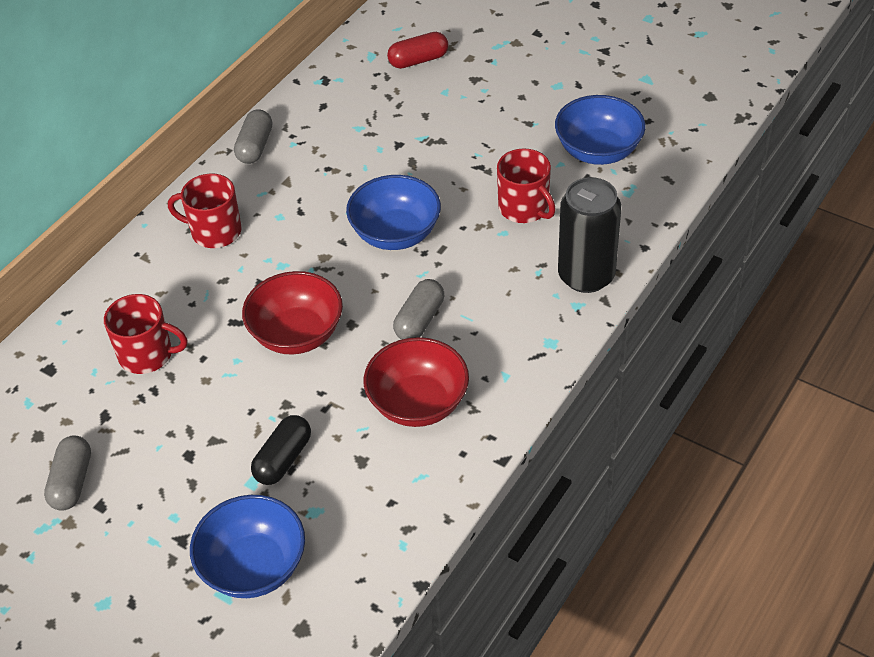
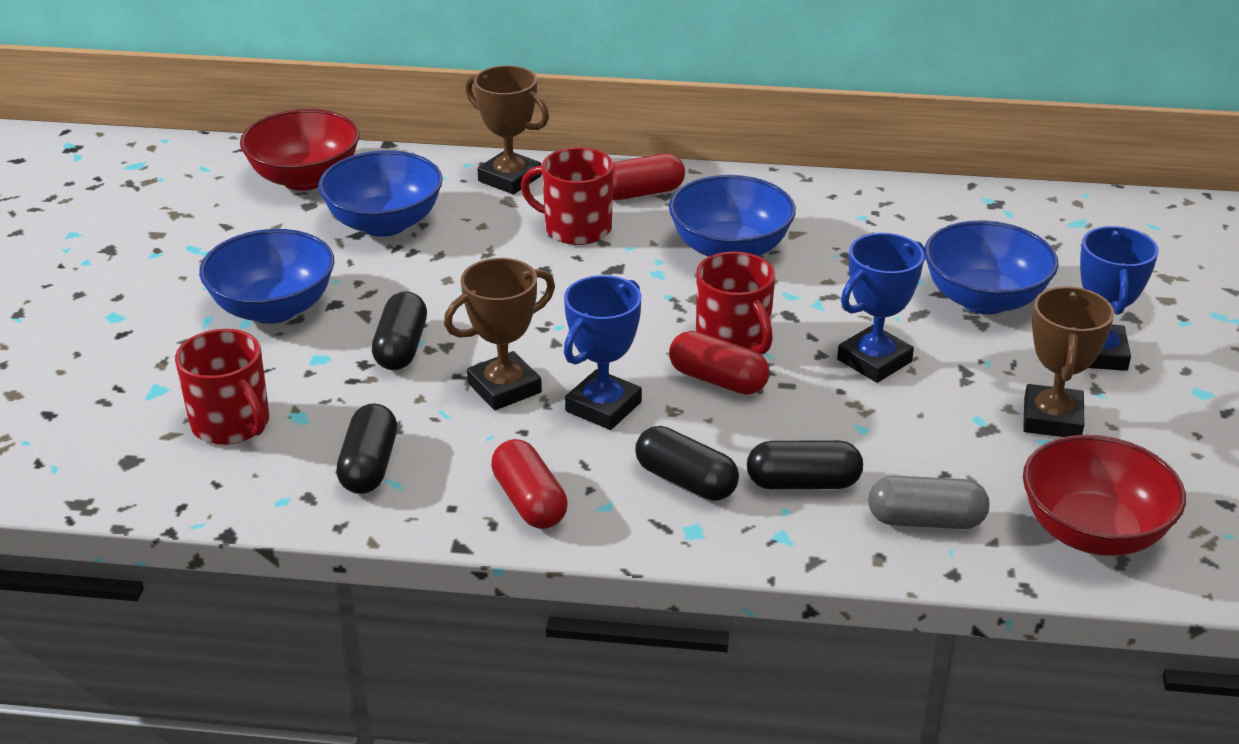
black can: [558,177,621,293] = 1 -> none = 0
black capsule: [251,415,311,485] = 1 -> [336,403,397,494] [372,291,427,370] [635,426,739,501] [747,440,863,489] = 4
blue bowl: [190,495,305,598] [346,175,441,250] [555,95,646,165] = 3 -> [199,229,334,324] [318,150,443,237] [669,175,796,257] [925,220,1059,314] = 4
blue trophy: none = 0 -> [564,275,642,430] [837,233,925,383] [1080,226,1159,371] = 3
brown trophy: none = 0 -> [444,258,555,410] [465,65,549,194] [1023,286,1114,437] = 3
grey capsule: [44,435,91,511] [234,109,272,164] [393,279,444,340] = 3 -> [868,476,989,529] = 1
red capsule: [387,32,448,69] = 1 -> [491,439,568,529] [613,154,685,200] [669,331,769,395] = 3

